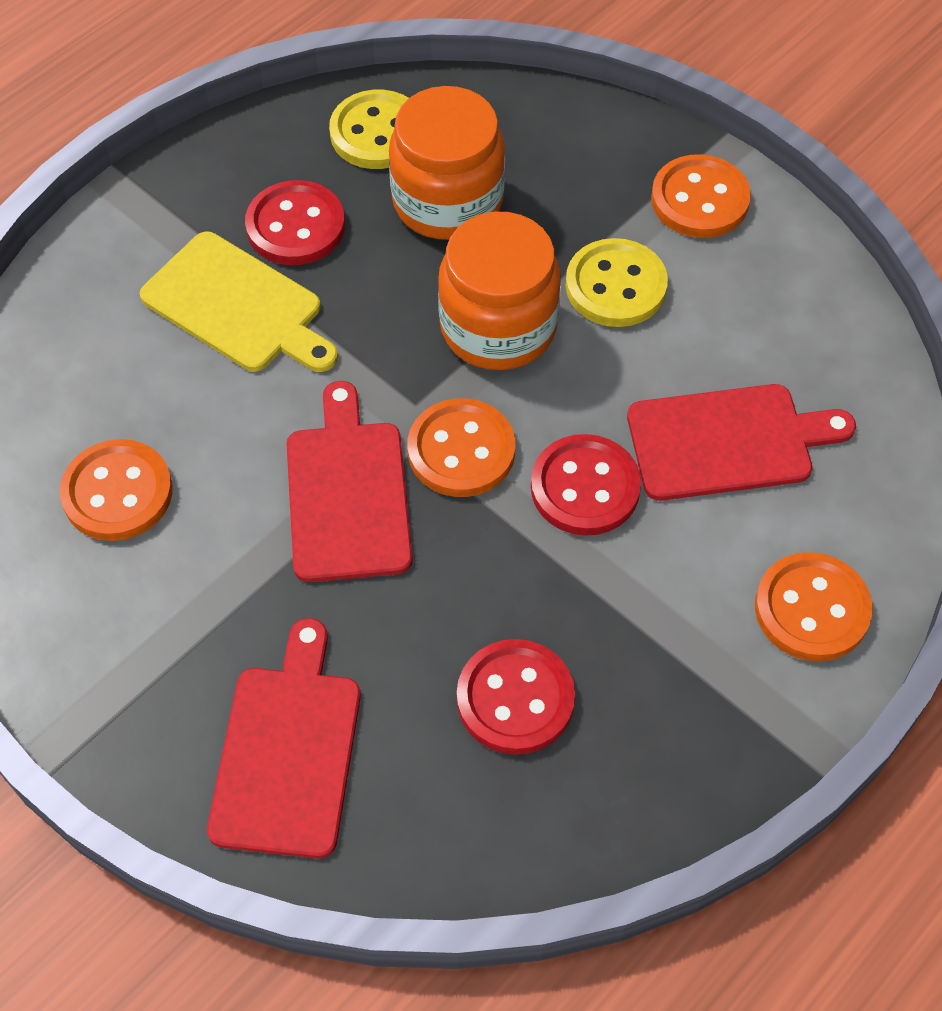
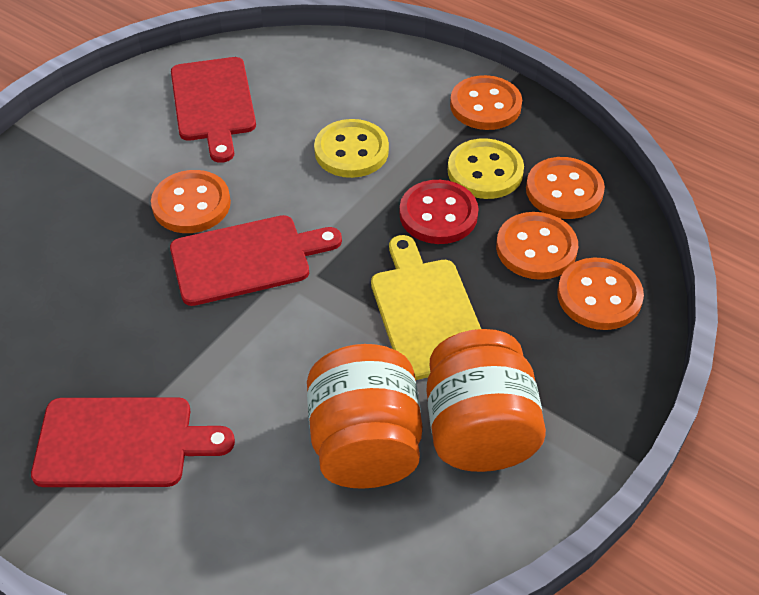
orange button: [60,439,173,541] [407,398,515,497] [651,154,751,238] [755,552,872,662] = 4 -> [151,170,231,233] [450,75,522,130] [496,212,578,280] [526,157,605,219] [557,258,644,330] = 5
red button: [245,180,345,265] [457,639,575,755] [531,434,641,536] = 3 -> [400,180,479,244] = 1

